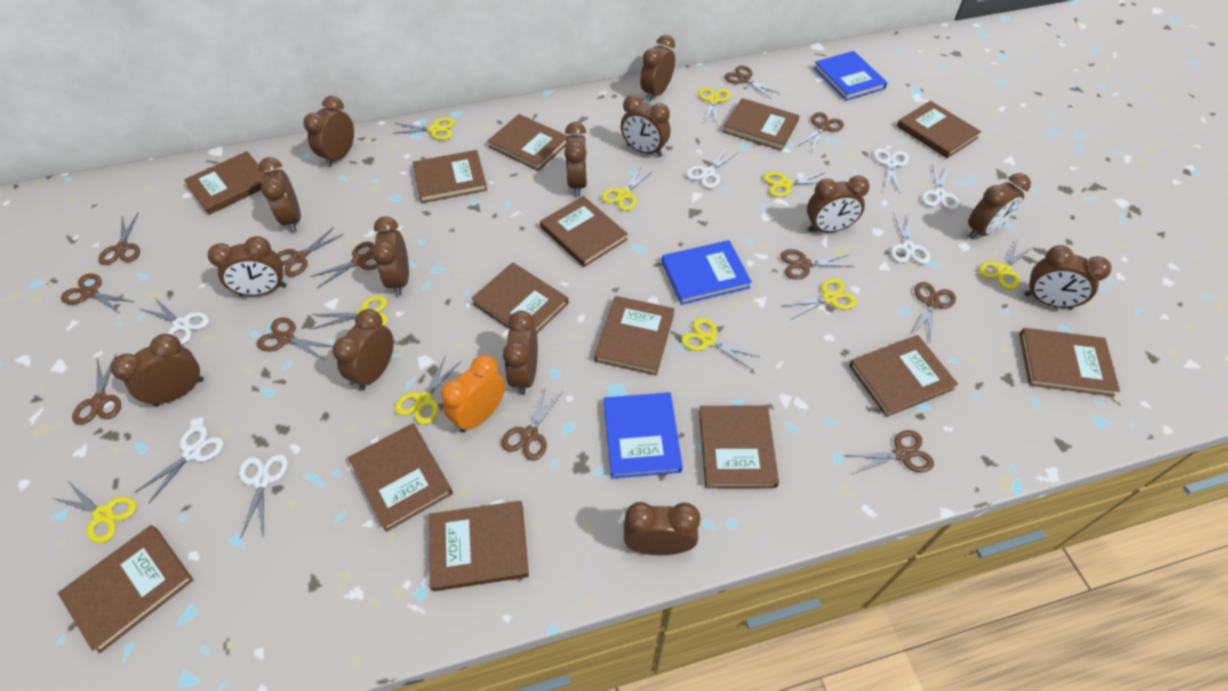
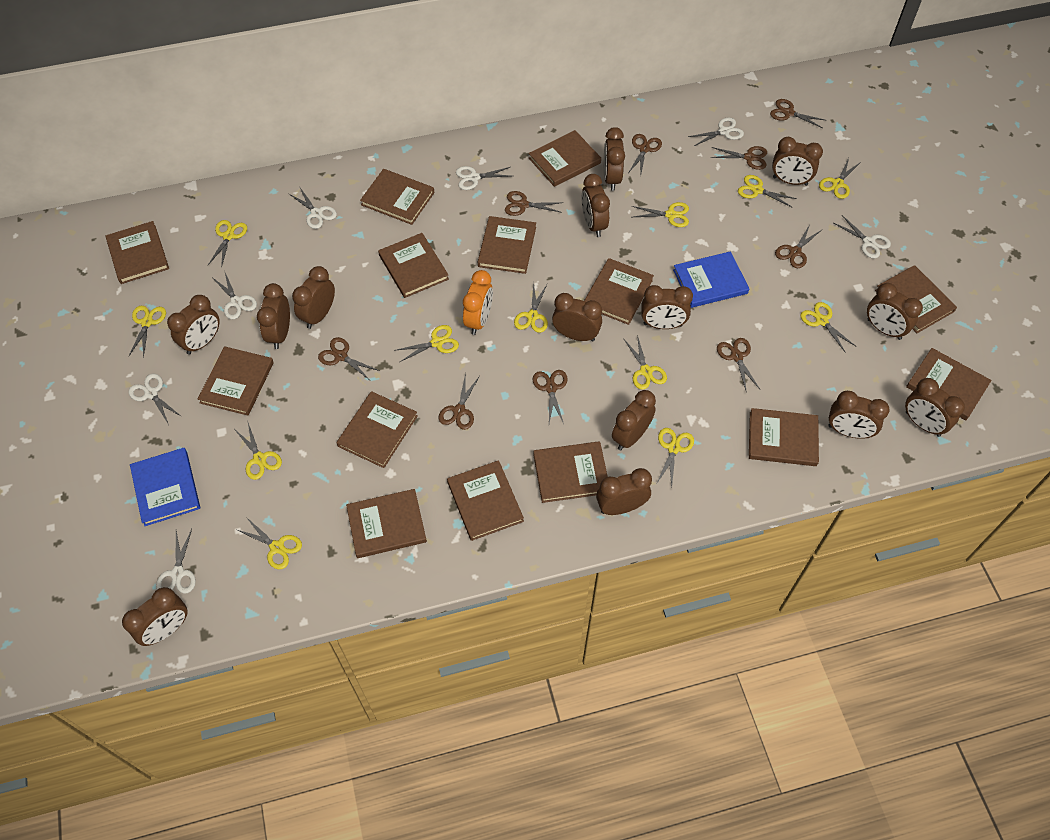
blue book: [604,392,683,479] [662,240,752,305] [814,51,888,101] = 3 -> [130,448,200,526] [673,251,749,308] = 2
brown scissors: [61,273,134,314] [72,354,121,425] [98,213,140,265] [257,317,333,359] [277,227,343,276] [310,242,377,288] [501,386,562,461] [724,66,780,99] [780,249,855,279] [798,112,844,152] [844,430,934,474] [913,282,956,343] = 12 -> [318,337,380,379] [439,373,480,430] [505,191,563,216] [533,370,568,424] [628,134,662,173] [711,146,767,170] [717,338,760,393] [770,99,827,128] [775,224,821,268] = 9
yellow scissors: [52,480,137,543] [312,296,388,329] [392,117,455,140] [395,355,461,425] [602,166,654,211] [681,318,759,369] [698,87,730,126] [763,172,824,197] [783,278,857,319] [979,239,1033,290] = 10 -> [129,306,166,358] [208,220,247,268] [235,423,282,480] [235,517,302,569] [394,325,459,362] [514,282,548,333] [624,335,667,390] [632,202,689,227] [657,428,694,487] [738,175,797,208] [800,302,855,353] [819,158,861,199] = 12

